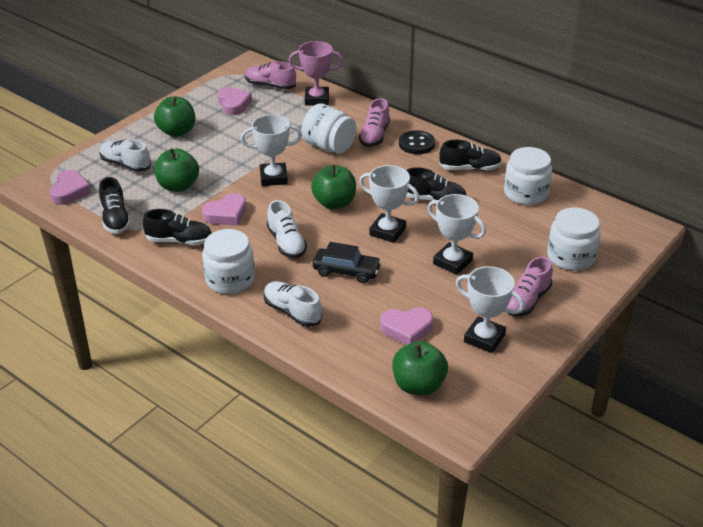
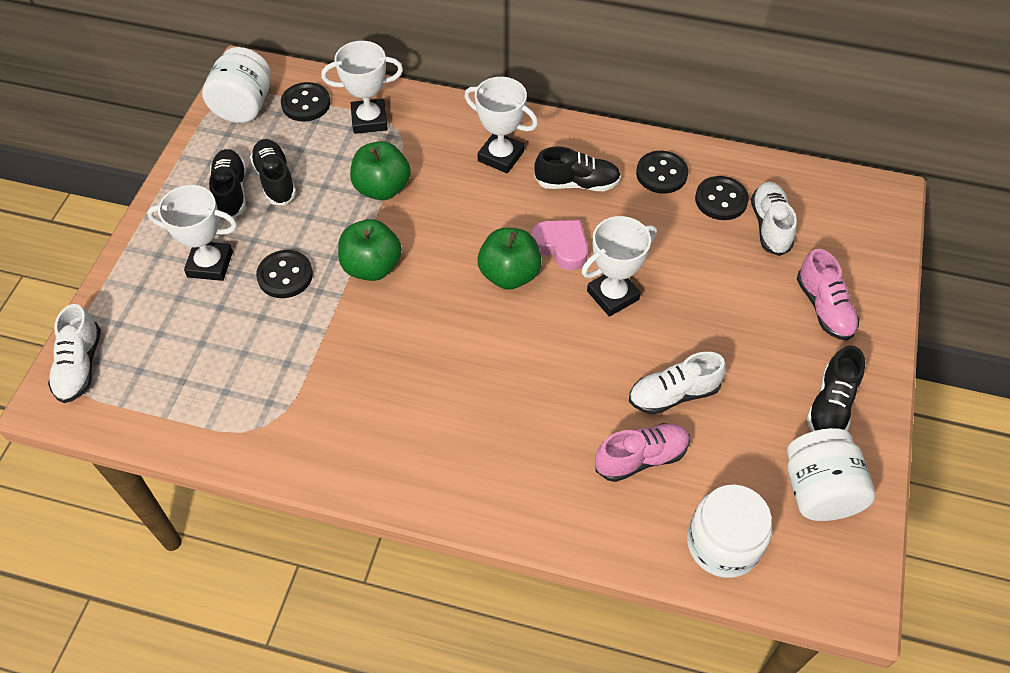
black button: [399,130,435,154] = 1 -> [256,250,313,298] [281,82,330,122] [636,151,688,194] [695,176,749,220] = 4
black car: [313,242,382,283] = 1 -> none = 0
green apple: [154,96,195,137] [155,148,199,192] [311,165,356,209] [392,341,448,396] = 4 -> [338,219,402,281] [350,141,411,200] [478,228,542,290] = 3
pink heart: [50,170,91,205] [202,193,246,226] [217,87,252,115] [380,308,433,345] = 4 -> [531,220,588,271] = 1
pink shoe: [245,61,296,90] [359,98,390,147] [507,257,553,316] = 3 -> [595,423,690,482] [797,249,859,340] = 2
pink trophy: [289,41,344,105] = 1 -> none = 0
white jar: [202,229,255,294] [302,104,356,153] [504,147,552,205] [547,207,601,271] = 4 -> [202,47,271,123] [687,485,772,578] [787,428,876,521] = 3

